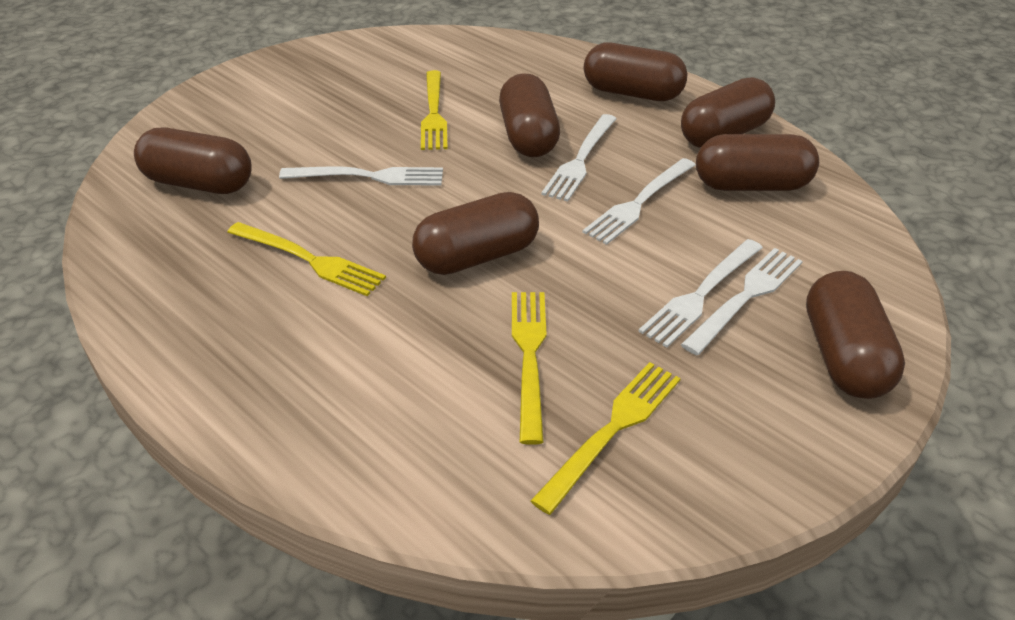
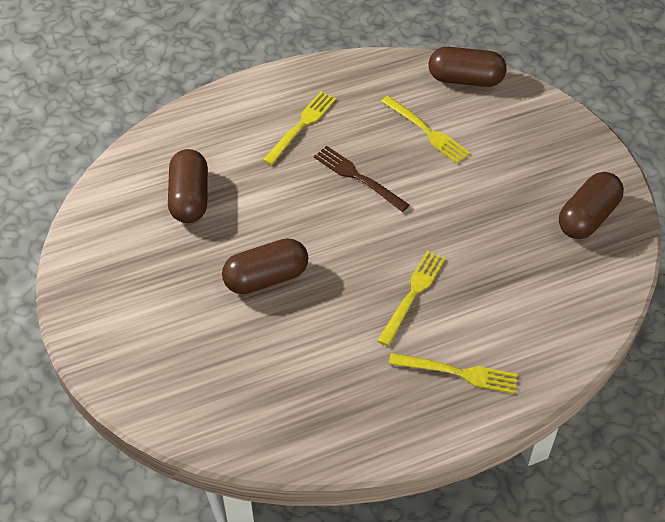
brown capsule: [134,128,252,194] [412,192,539,275] [499,73,560,157] [584,43,688,101] [681,77,775,148] [696,134,819,191] [806,271,905,399] = 7 -> [168,149,208,223] [222,238,308,294] [429,47,507,87] [559,172,624,239] = 4
brown fork: none = 0 -> [314,146,410,212] = 1
white fork: [279,167,443,186] [541,114,617,202] [582,158,696,245] [638,239,763,348] [681,248,803,355] = 5 -> none = 0

